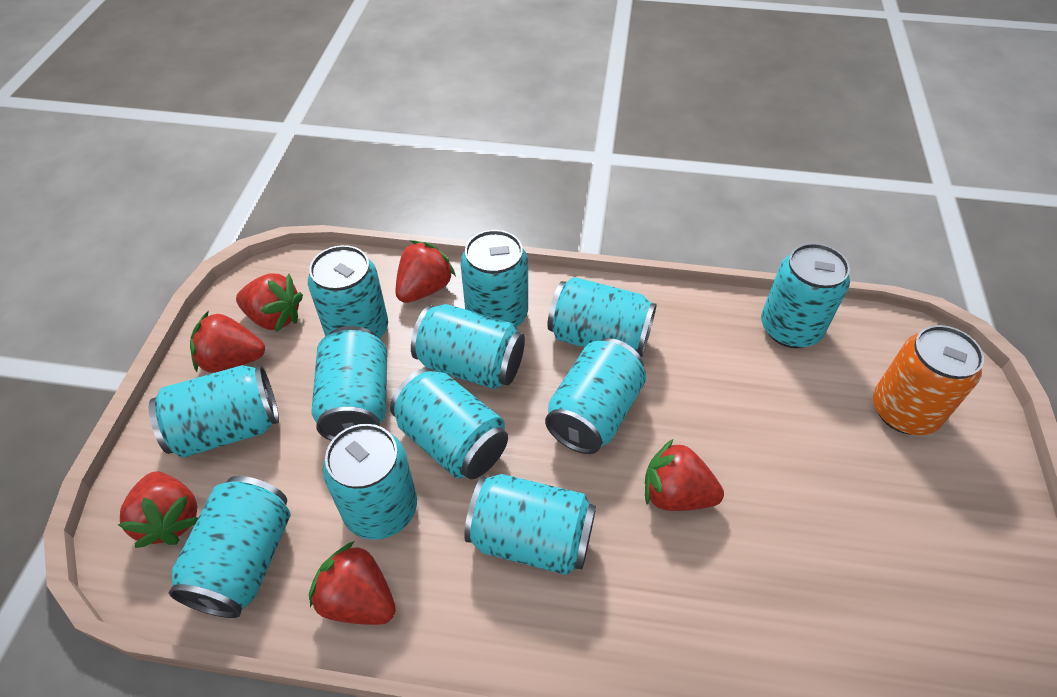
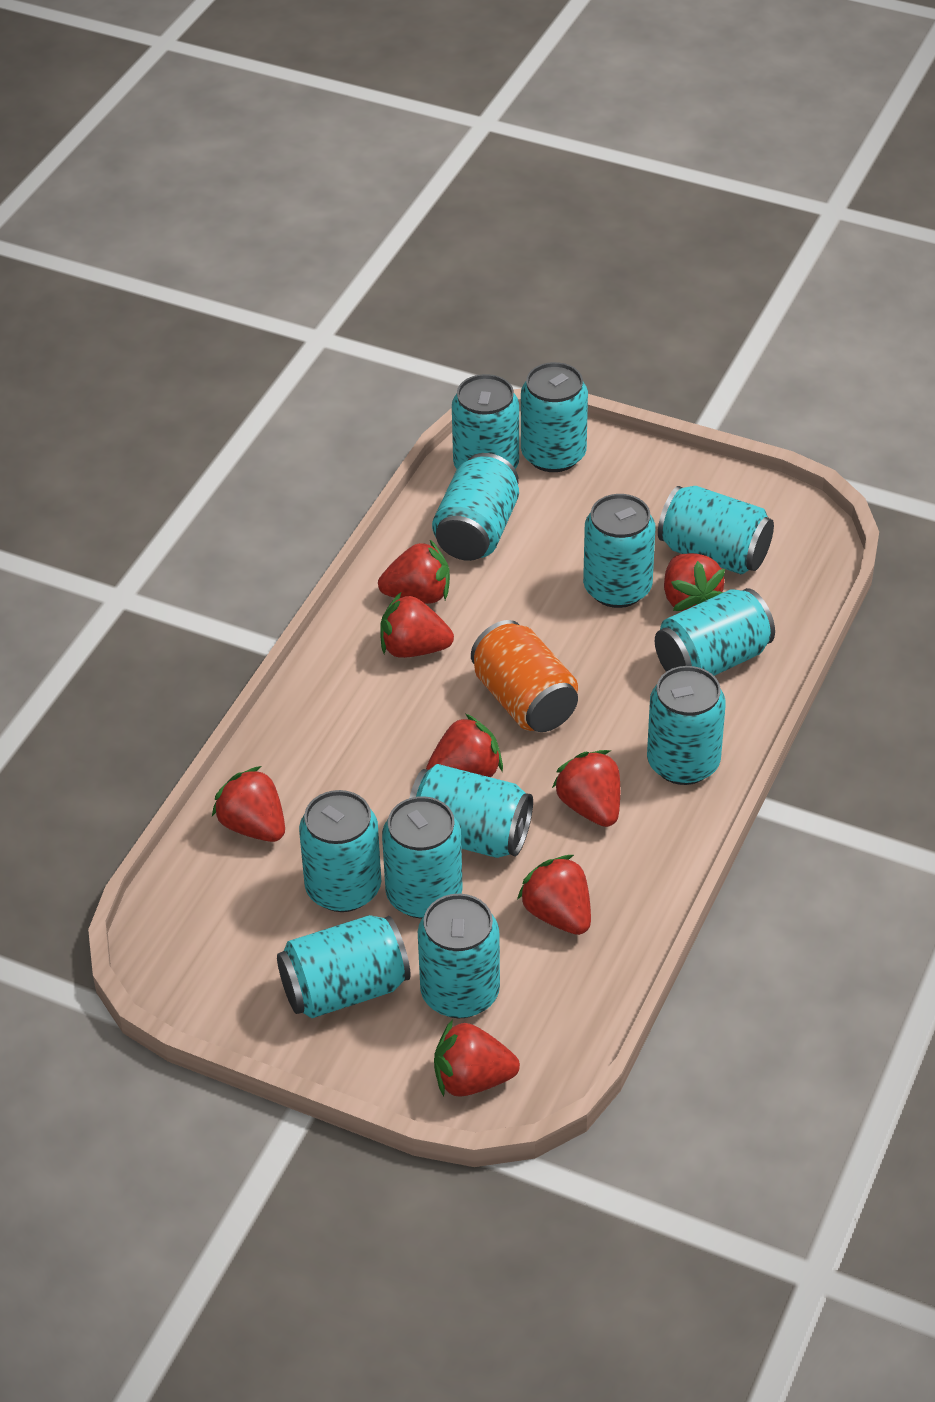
red strawberry: [118,471,198,548] [190,311,265,373] [236,273,303,332] [309,541,396,625] [396,240,456,303] [645,439,724,511] = 6 -> [212,766,285,842] [378,540,450,604] [380,592,454,658] [426,714,503,777] [434,1019,520,1097] [517,855,591,935] [552,750,620,827] [664,553,725,612] = 8

